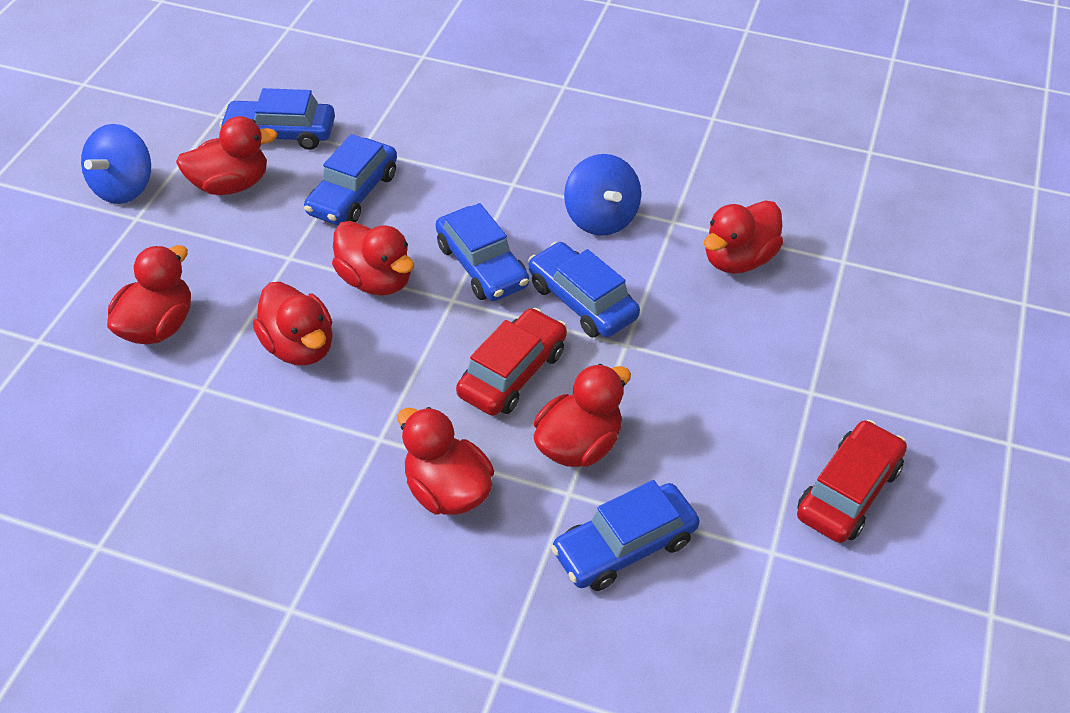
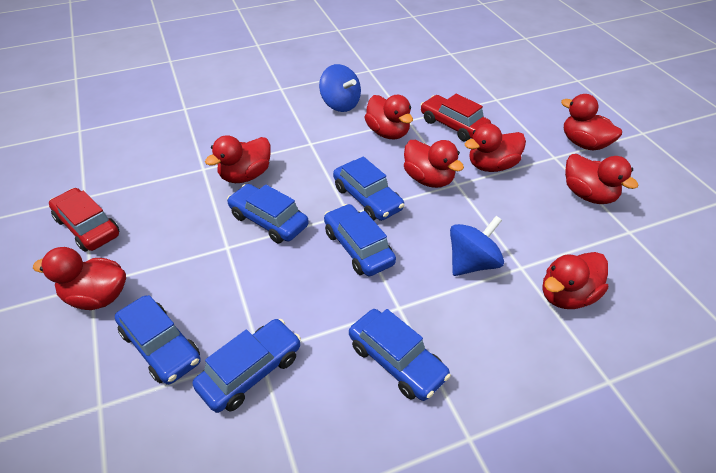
blue car: [220,88,335,150] [304,134,397,225] [435,203,529,301] [528,242,640,337] [551,480,700,591] = 5 -> [115,295,201,385] [193,319,301,413] [227,184,309,243] [324,204,396,276] [333,156,405,221] [349,309,451,401] = 6
red duck: [107,245,191,344] [176,116,278,195] [253,282,333,365] [332,221,414,296] [397,407,494,515] [533,364,631,467] [704,200,783,274] = 7 -> [33,247,126,310] [205,135,271,183] [365,95,413,139] [404,140,464,188] [465,123,526,172] [543,252,608,309] [561,94,622,150] [565,154,638,204] = 8

